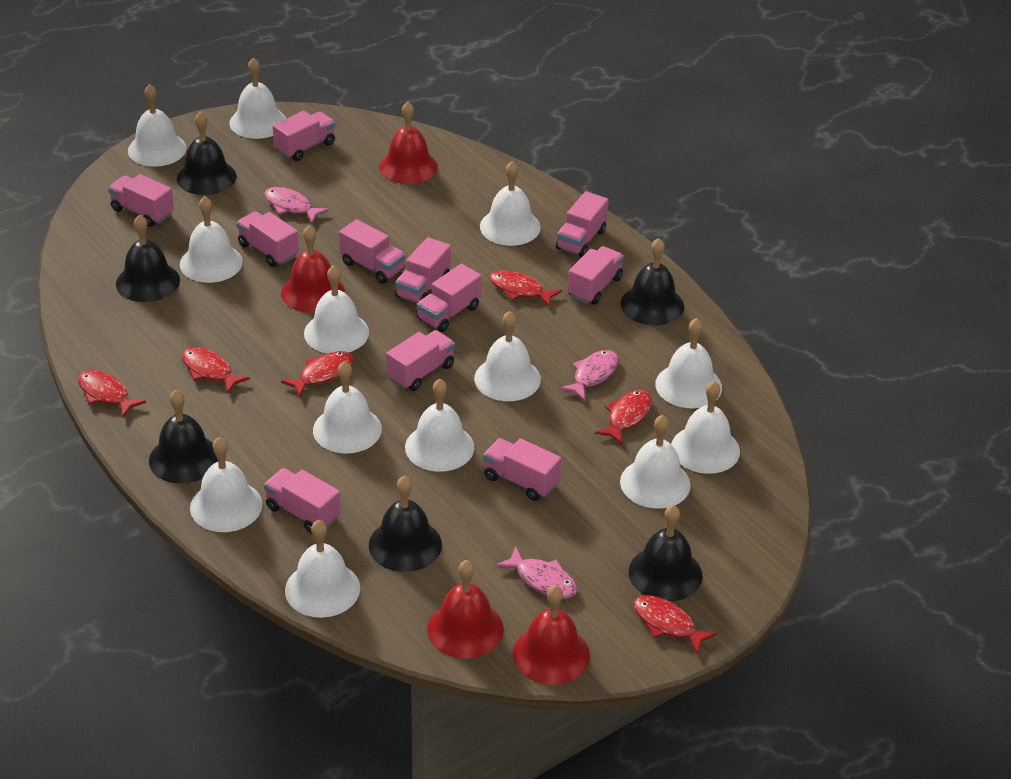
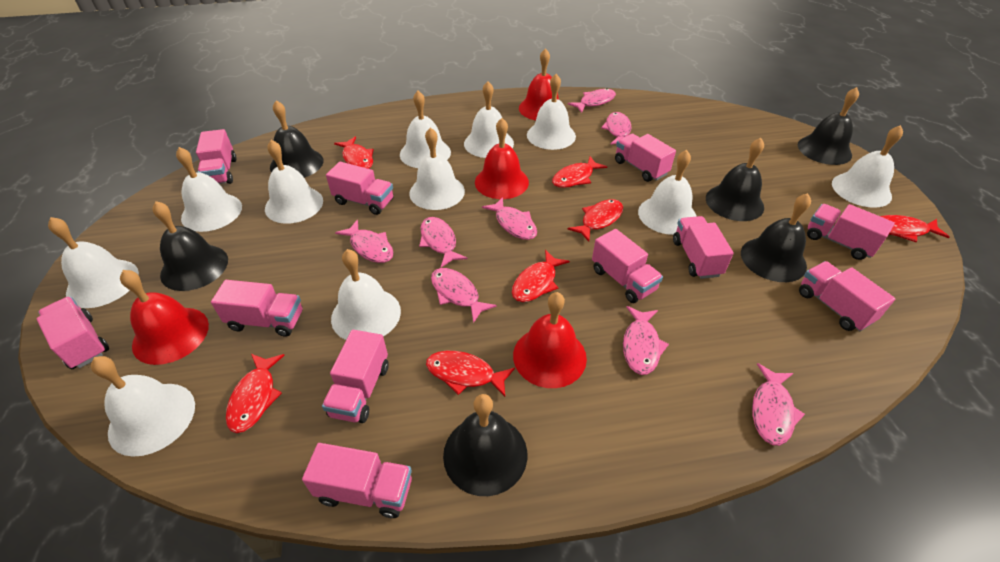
pink fish: [264,187,329,223] [496,547,578,599] [559,350,619,401] = 3 -> [335,220,394,263] [419,217,467,268] [431,268,497,323] [482,197,537,240] [568,88,616,113] [601,112,631,145] [623,306,669,375] [752,363,805,446] = 8
red fish: [78,370,146,417] [182,347,250,393] [281,351,353,397] [489,270,562,307] [595,390,652,444] [633,595,717,654] = 6 -> [226,354,285,433] [334,137,374,169] [426,351,515,397] [512,250,570,302] [552,156,607,188] [567,199,623,242] [880,215,949,242] = 7
white bell: [128,84,187,167] [180,196,243,283] [190,437,263,532] [230,58,286,139] [285,520,360,618] [304,265,369,354] [313,361,382,454] [405,379,474,472] [474,311,541,401] [480,161,541,246] [620,415,691,509] [655,318,722,408] [671,381,740,474] = 13 -> [48,217,139,308] [91,356,195,457] [176,147,242,232] [265,140,323,224] [331,249,401,340] [400,91,451,168] [409,127,465,210] [464,81,514,158] [527,74,576,150] [638,150,697,235] [832,125,903,208] = 11

